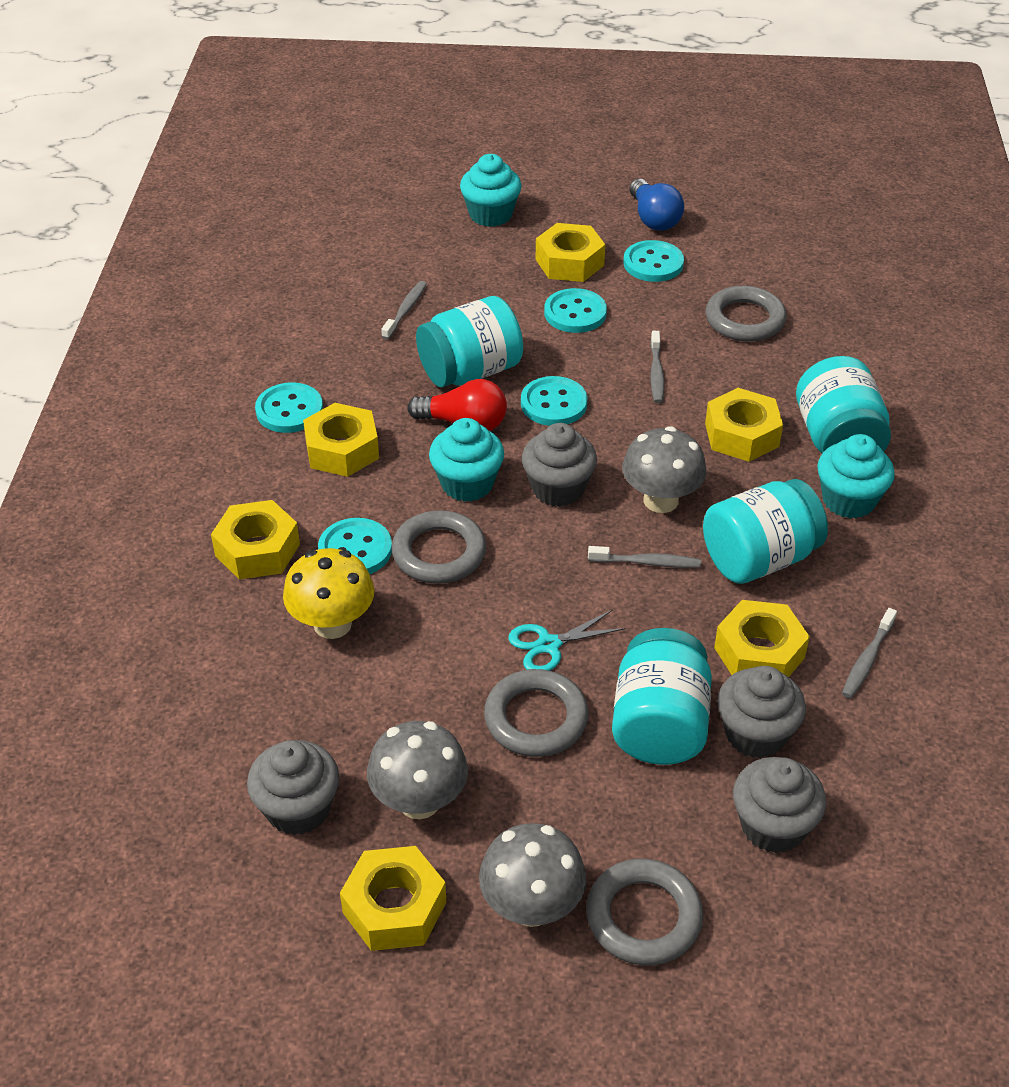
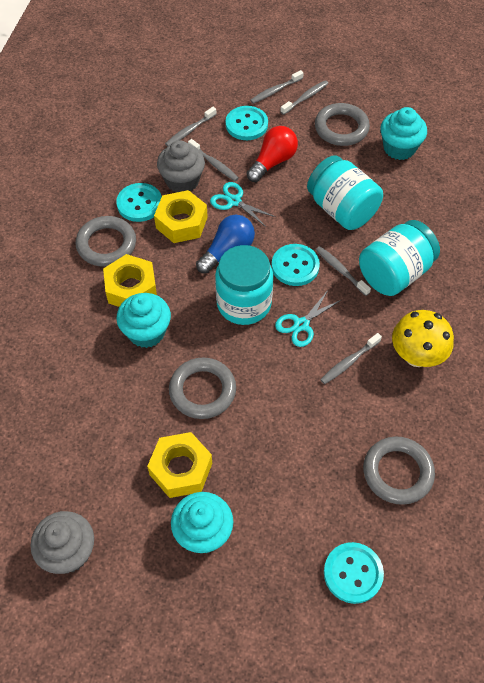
grey cupcake: [247,740,339,835] [522,423,597,507] [717,666,806,758] [733,757,826,853] = 4 -> [30,511,94,574] [157,140,205,193] = 2
grey mushroom: [367,721,468,819] [479,823,586,927] [622,426,707,513] = 3 -> none = 0
grey toothbrush: [381,281,427,340] [588,546,701,568] [650,331,664,403] [842,608,897,698] = 4 -> [165,107,216,147] [188,139,239,181] [250,70,304,104] [280,80,328,115] [316,246,371,296] [320,333,382,384] = 6
turquoise button: [255,382,323,433] [318,518,392,574] [521,376,587,426] [544,288,607,333] [623,240,684,282] = 5 -> [116,183,162,222] [226,106,268,140] [272,244,320,286] [324,542,384,604] = 4
turquoise jar: [416,296,523,388] [612,628,712,765] [703,479,828,584] [796,356,891,453] = 4 -> [215,245,273,325] [307,155,383,230] [359,220,440,296] = 3
turquoise scissors: [508,610,626,671] = 1 -> [210,182,276,227] [275,290,341,347] = 2
yellow nut: [211,500,300,580] [303,403,379,477] [340,846,446,951] [536,223,605,282] [705,388,783,462] [714,600,810,677] = 6 -> [103,254,157,307] [147,432,212,498] [154,190,208,243] = 3

